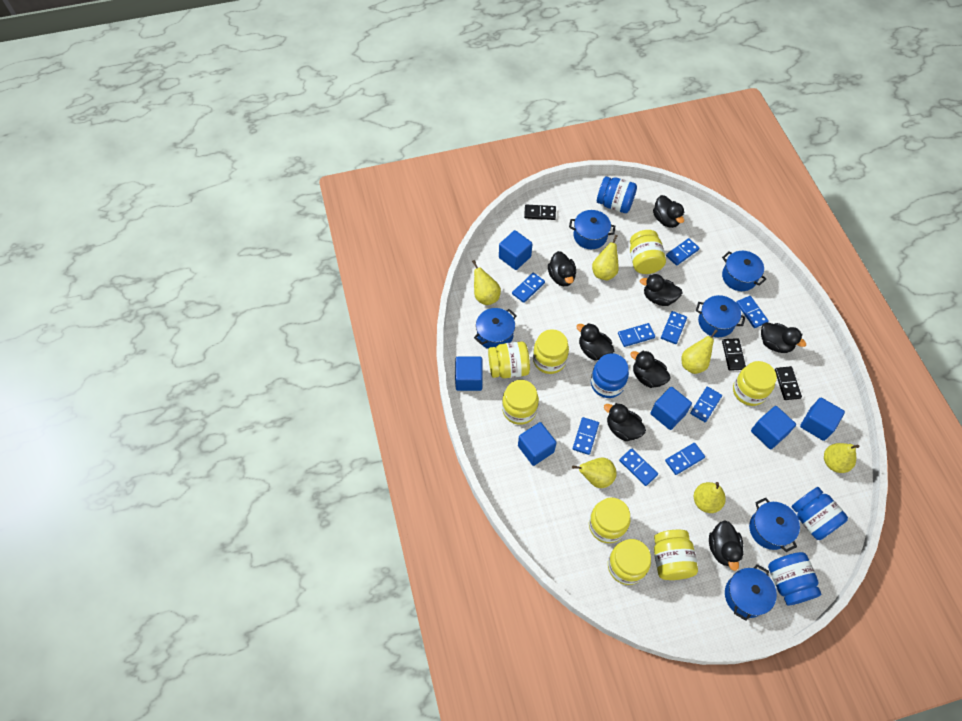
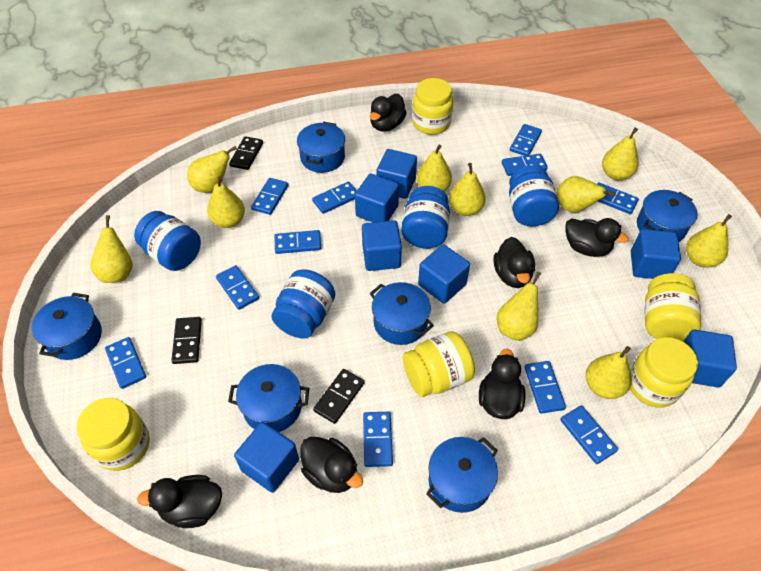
black duck: [548,251,576,286] [576,323,614,361] [604,403,646,441] [630,351,671,388] [640,274,682,306] [653,195,684,228] [709,520,743,571] [761,322,806,353] = 8 -> [137,475,222,528] [300,437,363,493] [370,94,407,132] [479,349,526,419] [494,237,535,288] [565,218,629,257] = 6
blue cube: [455,356,482,391] [499,230,532,270] [518,422,557,466] [650,387,692,430] [751,406,796,449] [800,398,845,441] = 6 -> [234,422,299,493] [355,173,399,222] [362,220,402,271] [377,149,417,199] [418,244,470,304] [631,229,681,279] [683,330,737,388] = 7
blue domino: [512,273,545,303] [573,417,599,455] [618,323,655,347] [619,448,658,486] [661,311,687,344] [665,443,705,475] [666,238,700,266] [690,387,722,422] [736,296,769,328] = 9 -> [105,337,146,389] [216,265,259,310] [251,178,288,215] [274,230,321,254] [312,181,357,214] [363,412,393,467] [502,154,548,176] [510,124,542,156] [524,361,566,414] [560,405,618,464] [597,182,639,214] = 11
yellow jar: [488,341,530,378] [502,380,539,425] [533,329,569,374] [589,498,630,543] [608,539,651,585] [630,230,666,274] [654,530,698,580] [733,361,777,406] = 8 -> [76,398,150,471] [403,331,475,397] [412,78,453,135] [630,337,698,408] [645,273,701,342] = 5
yellow pear: [472,260,501,305] [572,458,616,488] [592,235,619,280] [681,329,718,374] [694,482,726,513] [824,443,859,473] = 6 -> [90,215,133,283] [187,146,237,193] [207,176,245,228] [416,145,452,191] [449,163,485,216] [497,272,541,341] [557,176,616,213] [586,346,632,399] [602,128,638,180] [686,214,732,268] = 10

